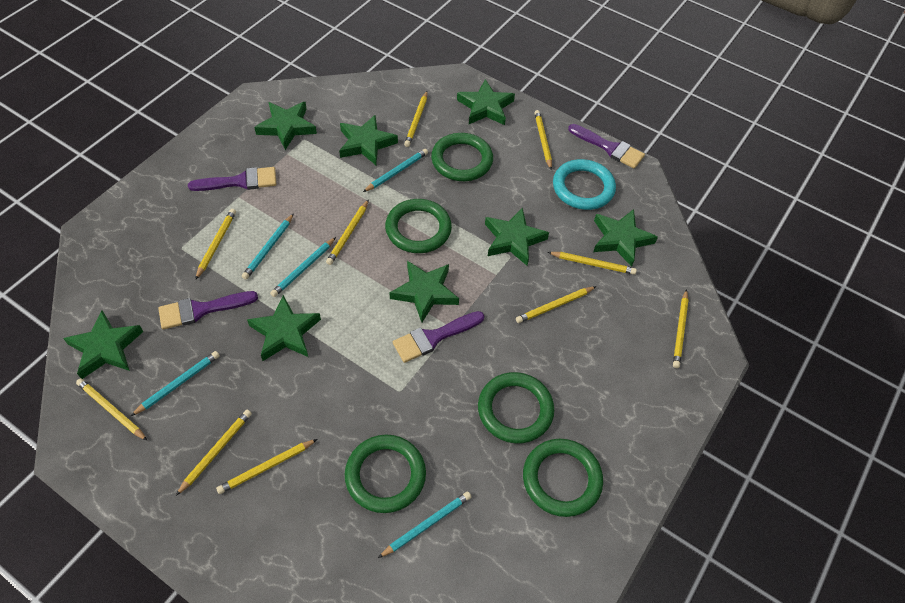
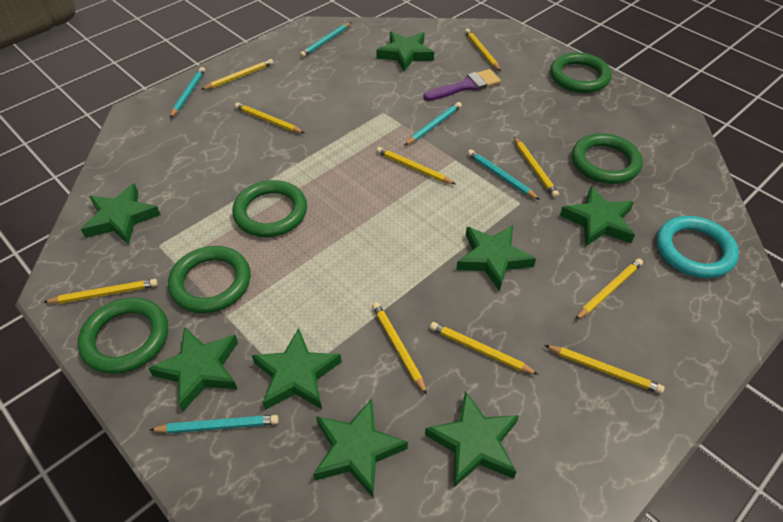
purple brush: [158,291,258,329] [188,167,276,191] [393,311,484,363] [568,124,645,169] = 4 -> [423,69,501,101] = 1

